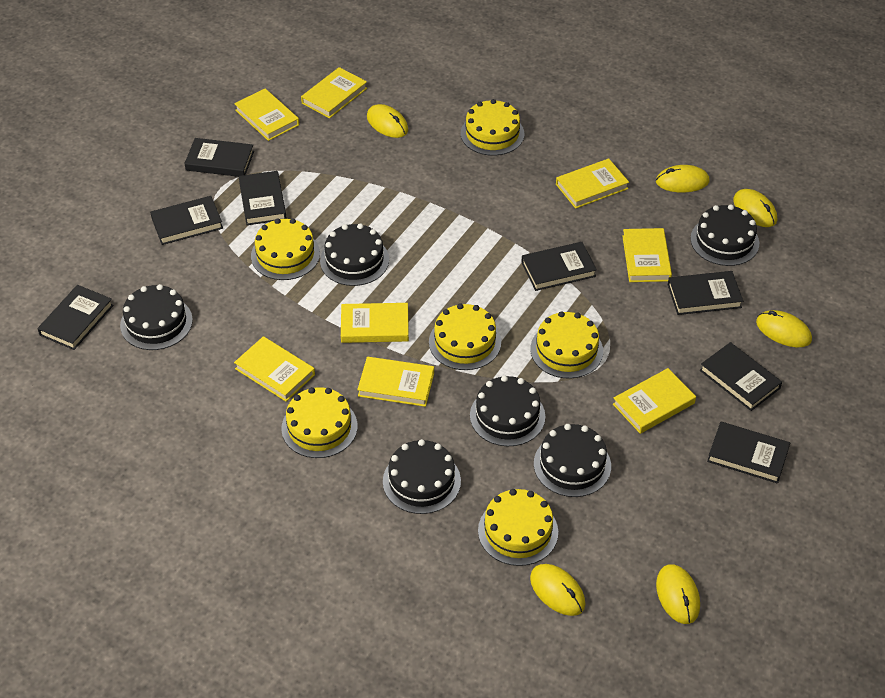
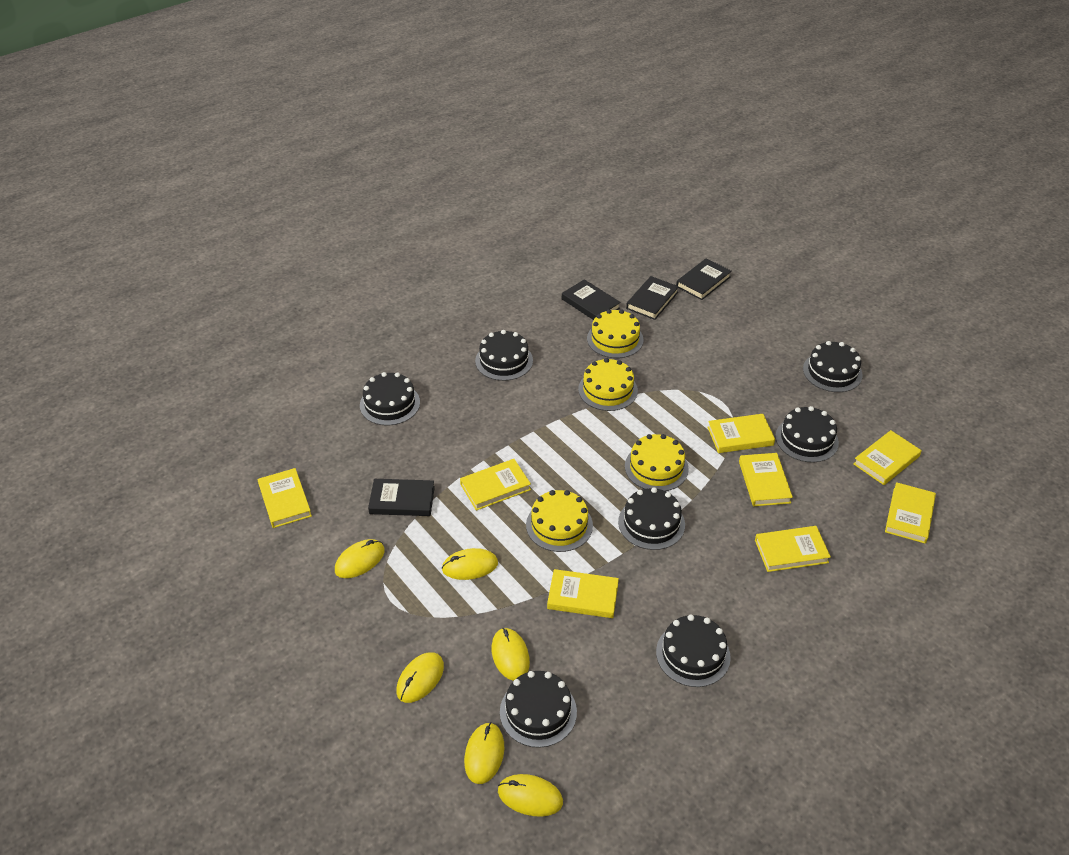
black book: [37,285,113,350] [150,196,223,245] [184,138,254,177] [239,171,287,225] [521,242,597,291] [668,271,743,315] [700,342,782,411] [707,422,790,484] = 8 -> [368,479,435,516] [562,279,621,320] [626,276,679,320] [676,258,732,300] = 4
black cake: [120,284,193,350] [320,223,389,286] [383,439,461,514] [470,375,545,446] [534,424,611,497] [690,205,759,266] = 6 -> [360,372,420,426] [475,330,533,381] [500,671,577,748] [618,487,685,550] [656,614,731,687] [776,406,839,462] [803,341,862,392] = 7
yellow cake: [251,218,320,280] [281,387,357,458] [429,303,501,370] [461,99,524,156] [478,489,558,566] [531,311,603,379] = 6 -> [526,490,593,552] [578,358,638,411] [587,309,644,358] [625,434,689,491] = 4

